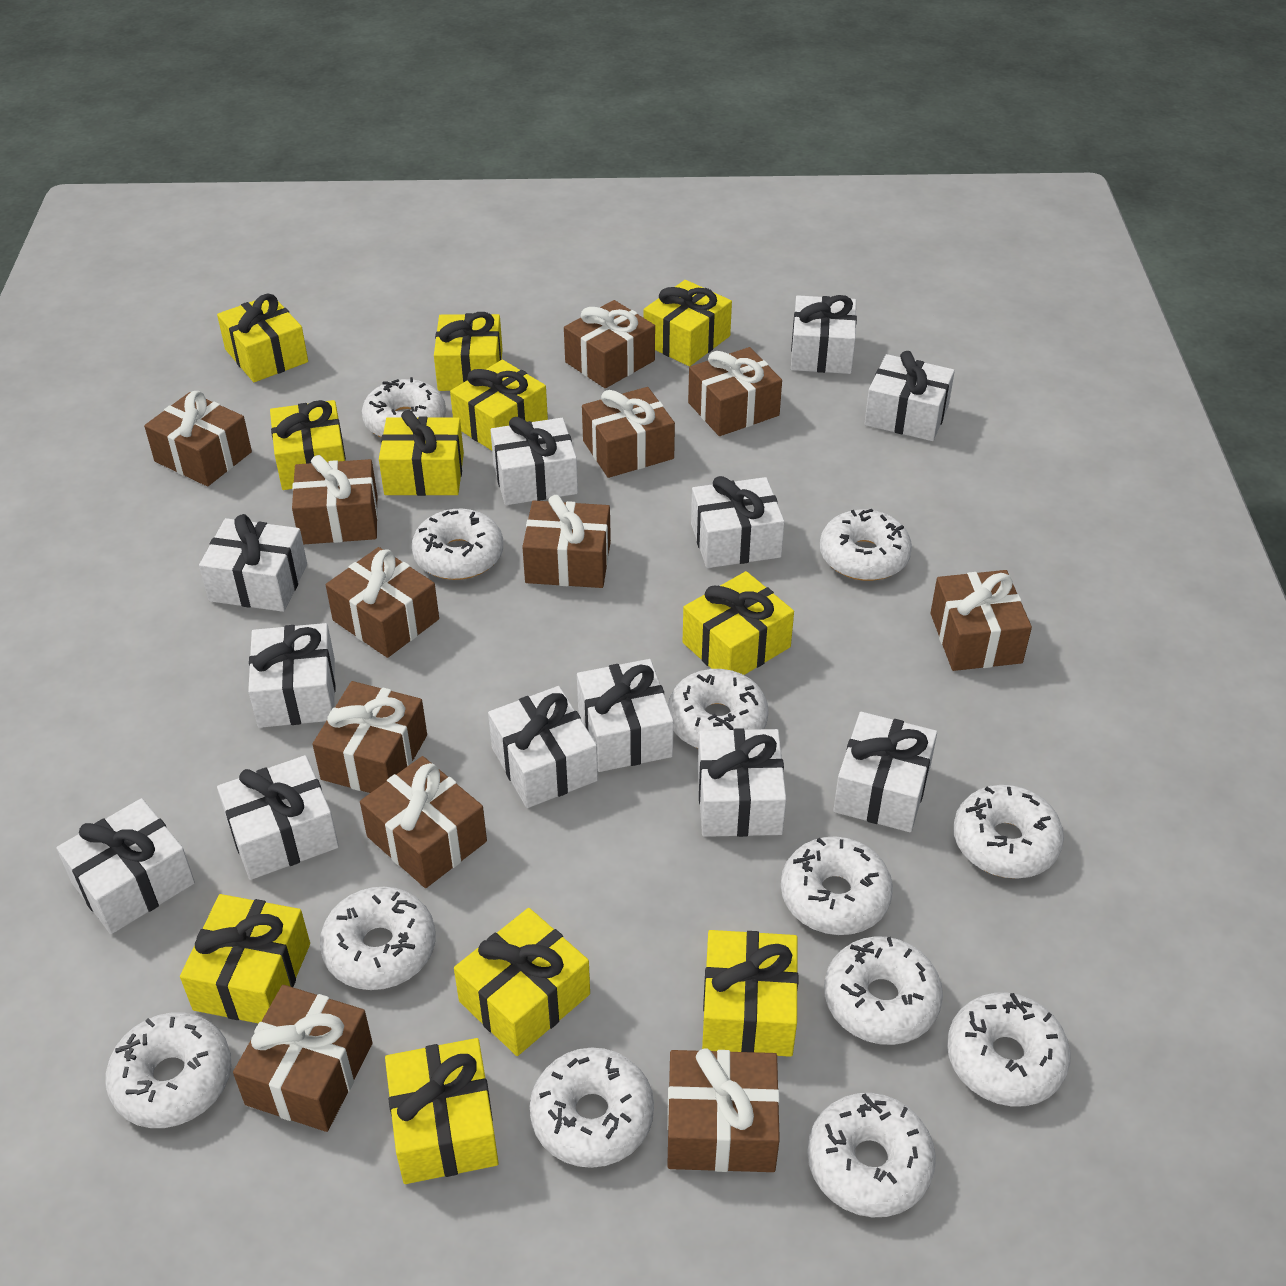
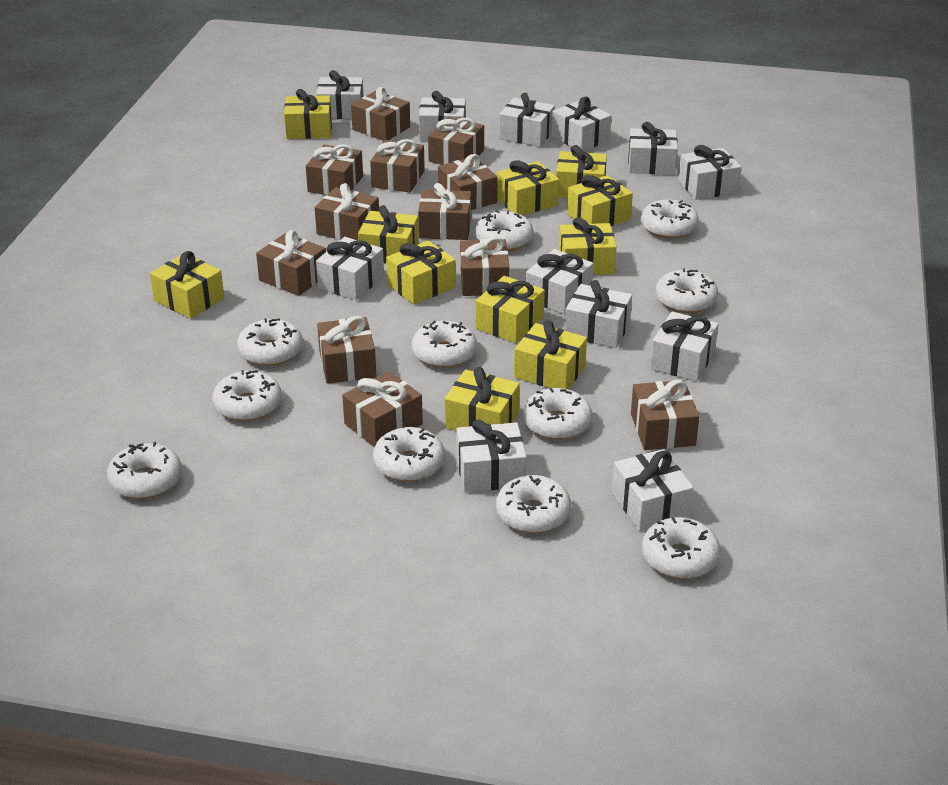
white donut: [105,1012,231,1128] [320,887,435,990] [362,377,446,438] [412,509,503,580] [530,1048,654,1168] [668,669,769,748] [781,837,893,935] [807,1093,936,1217] [820,509,912,581] [824,936,943,1045] [947,993,1071,1106] [953,785,1064,879] = 12 -> [107,442,182,499] [212,370,282,421] [237,318,303,366] [373,427,445,482] [412,321,477,368] [475,210,533,251] [496,475,571,533] [523,388,592,440] [641,199,699,239] [642,517,721,579] [656,268,718,313] = 11

